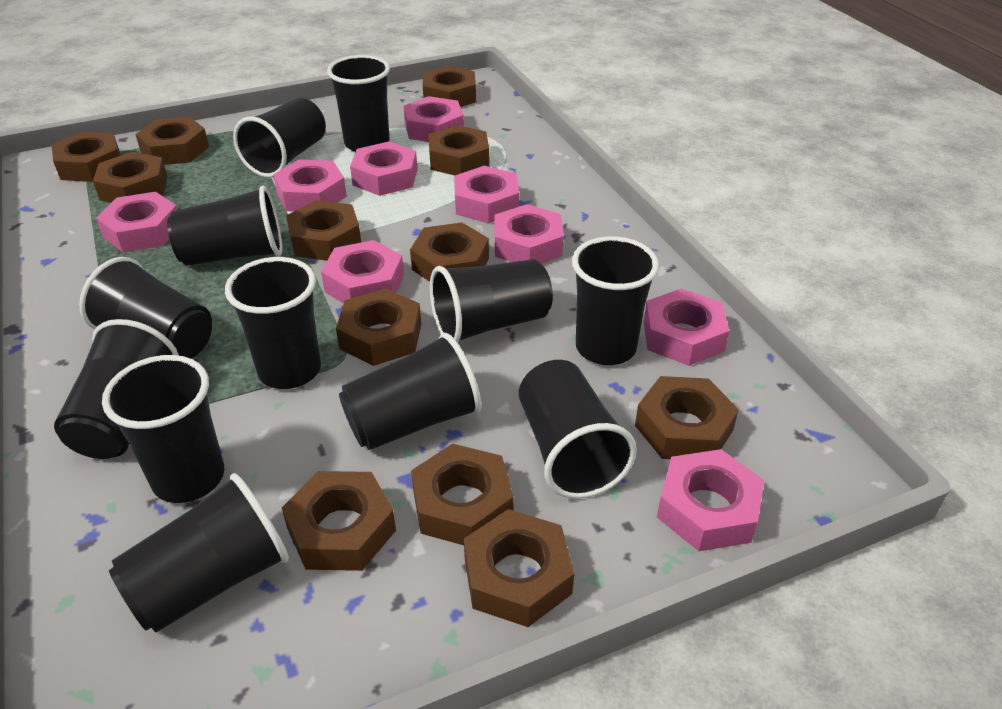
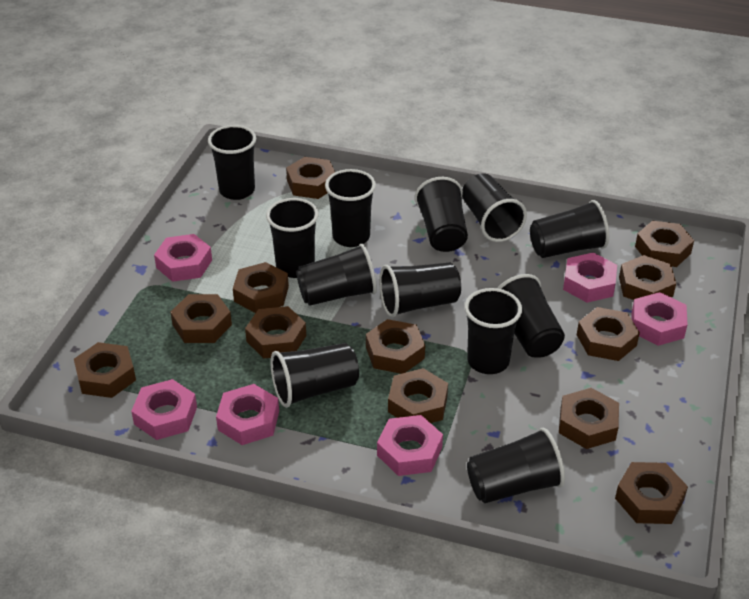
pink nut: [96,192,177,253] [273,160,347,212] [321,240,404,303] [350,141,417,196] [403,96,464,142] [454,166,519,224] [495,204,564,264] [644,288,729,366] [657,449,764,551] = 9 -> [131,379,197,440] [154,234,212,282] [216,384,279,445] [377,415,443,476] [563,253,617,303] [632,292,688,346] = 6

